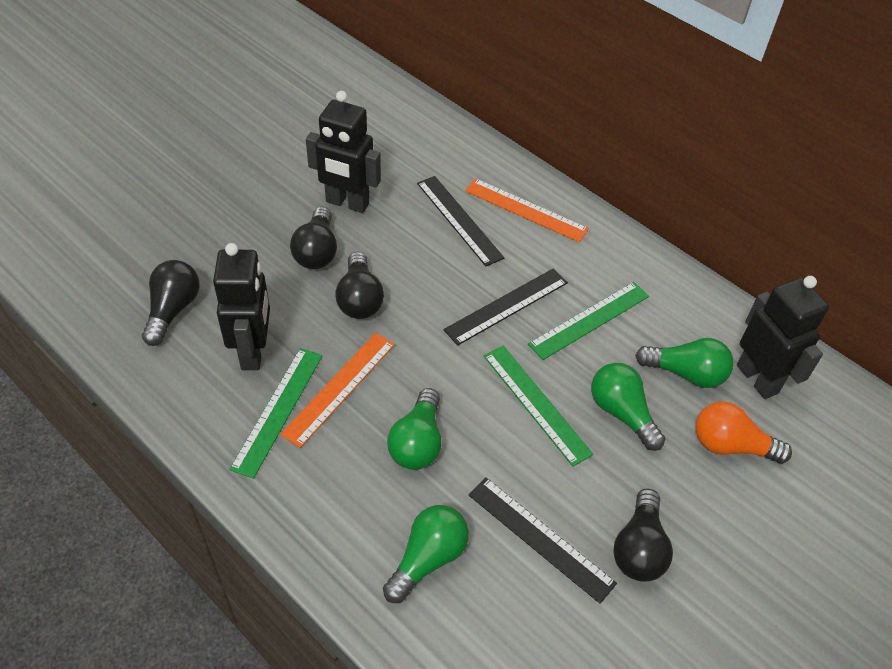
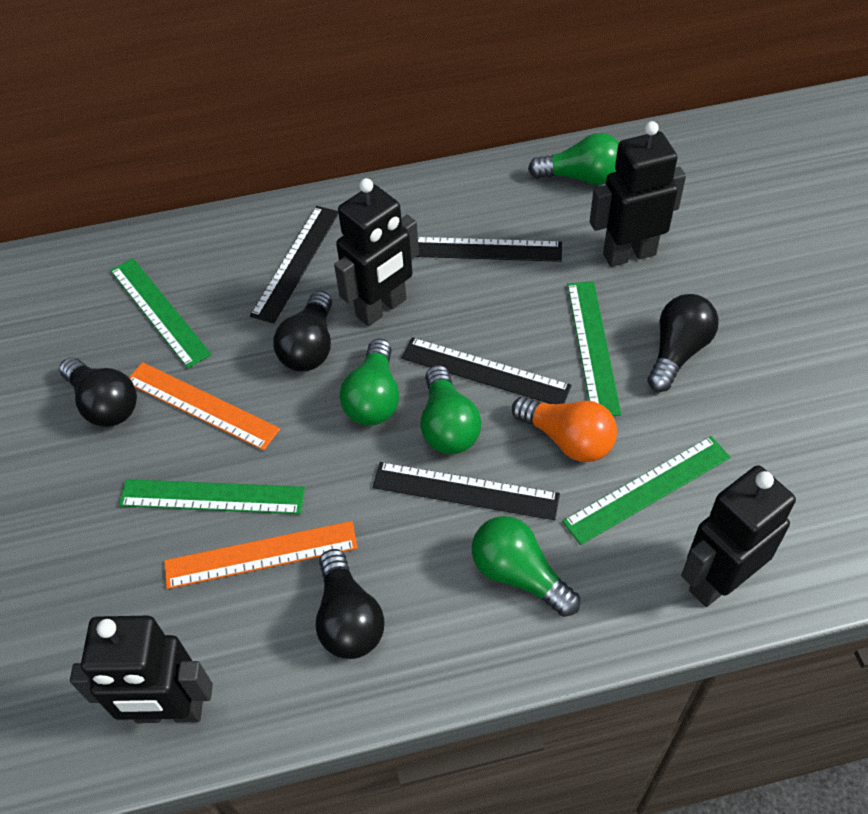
black robot: [213,243,270,370] [306,91,381,213] [737,276,829,399] = 3 -> [70,616,213,723] [334,178,419,326] [590,121,686,267] [681,465,796,607] = 4
black ruler: [417,176,504,266] [444,269,568,346] [468,477,617,604] = 3 -> [250,206,338,323] [373,462,560,520] [401,337,572,404] [417,237,562,262] = 4
green ruler: [229,348,323,479] [484,346,594,467] [528,282,649,360] = 3 -> [110,258,212,368] [119,479,305,514] [562,436,731,545] [567,281,621,416] = 4

